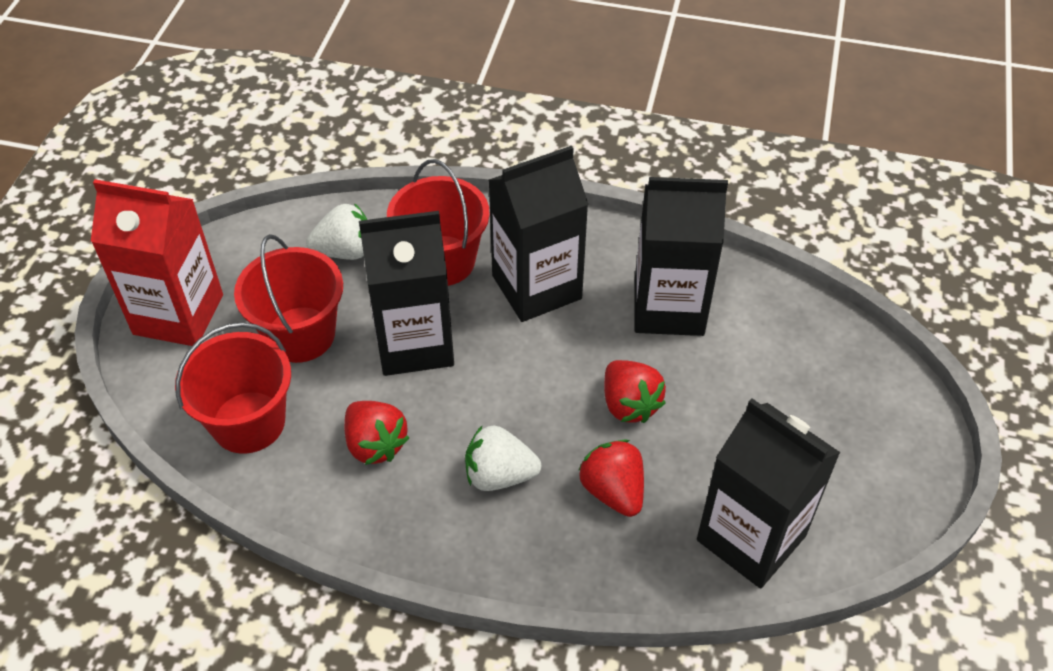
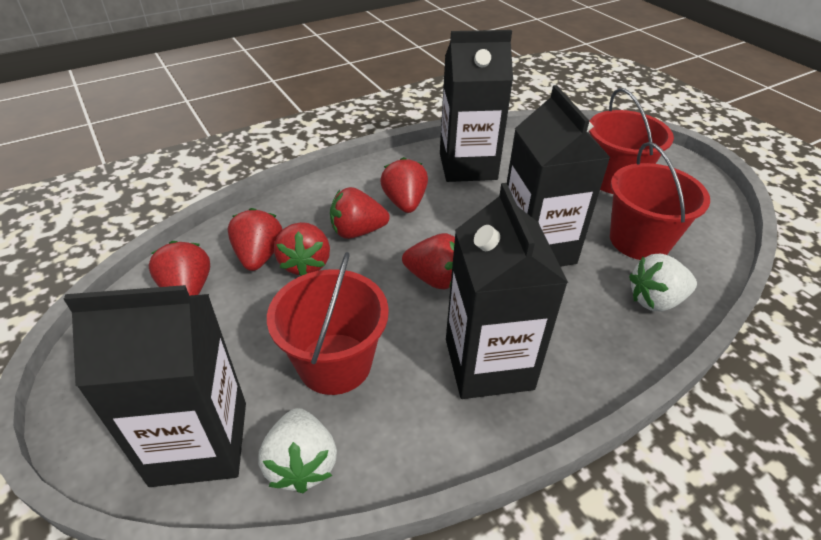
red carton: [91,179,223,346] = 1 -> none = 0
red strawberry: [344,401,409,465] [578,439,644,517] [604,360,666,423] = 3 -> [149,241,210,296] [228,208,283,271] [274,222,330,276] [330,187,390,239] [380,157,428,213] [402,233,455,289] = 6

